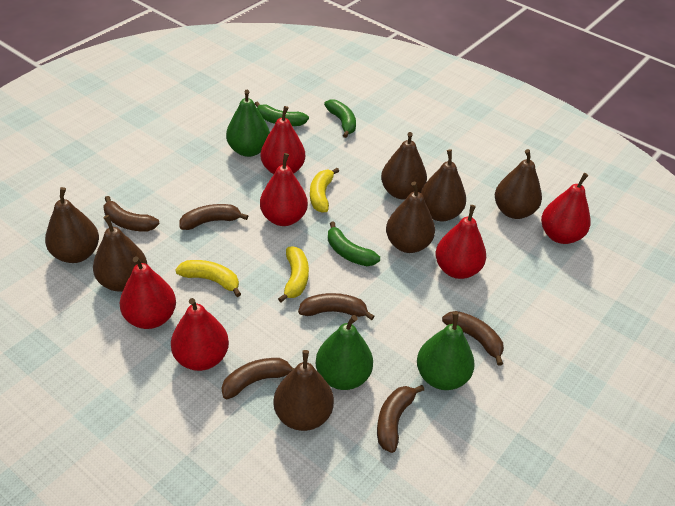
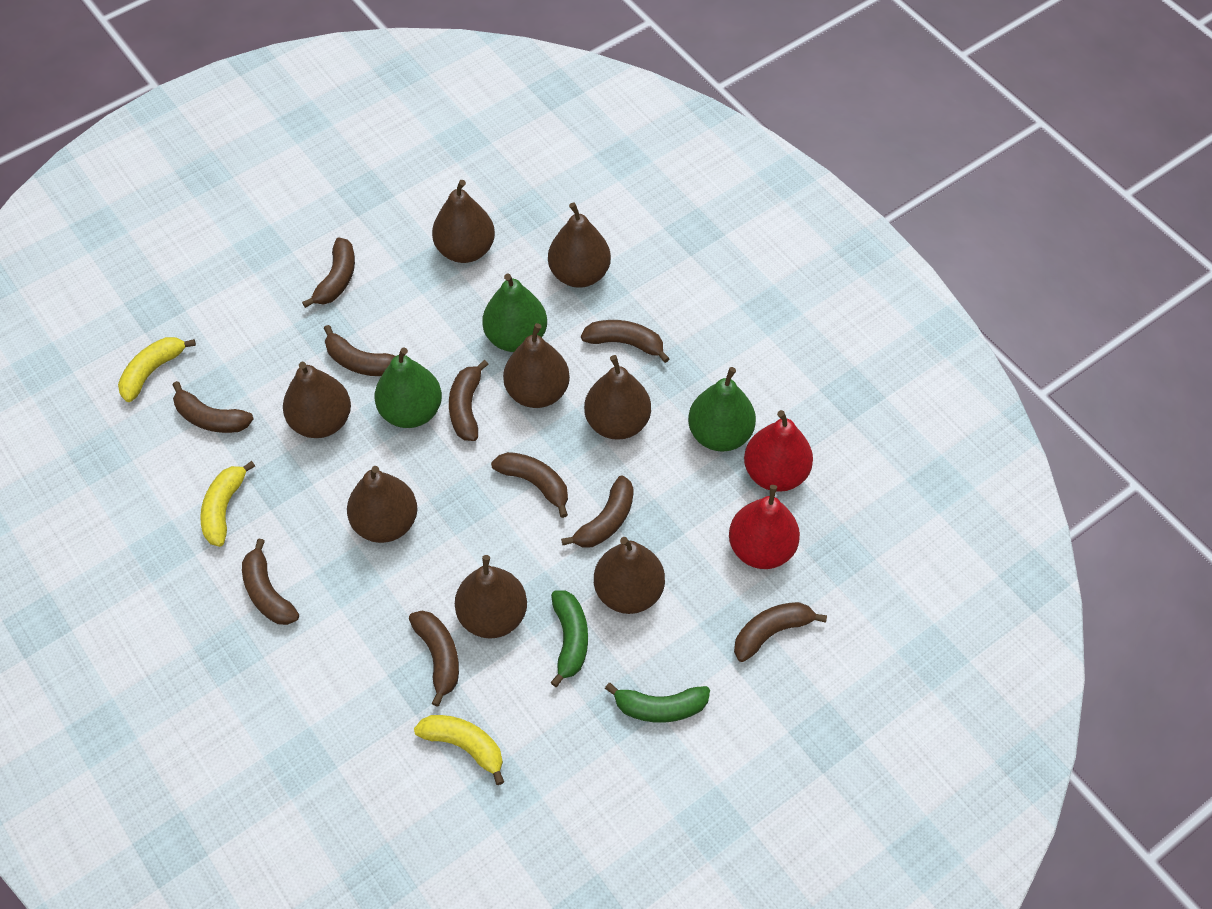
brown banana: [103,196,159,232] [180,204,248,230] [222,358,295,399] [298,293,375,320] [377,385,424,453] [442,311,504,366] = 6 -> [173,381,254,433] [242,538,299,625] [302,238,355,308] [324,325,395,376] [409,611,459,707] [449,360,489,441] [491,452,568,518] [561,476,634,548] [581,320,670,363] [734,602,827,662] = 10
brown pear: [45,187,99,263] [93,215,147,292] [273,350,334,431] [381,132,427,199] [386,182,435,253] [420,149,466,221] [495,149,542,219] = 7 -> [283,362,351,438] [347,466,417,543] [432,180,495,263] [455,555,527,639] [503,323,570,408] [548,202,611,288] [584,355,651,440] [594,537,665,614] = 8
green banana: [255,101,309,126] [324,99,356,138] [328,222,380,266] = 3 -> [551,590,588,687] [605,683,710,723] = 2
red pear: [120,257,176,329] [171,298,229,371] [260,153,308,226] [261,106,305,174] [435,205,486,279] [541,173,590,244] = 6 -> [729,485,800,569] [744,410,813,492] = 2

